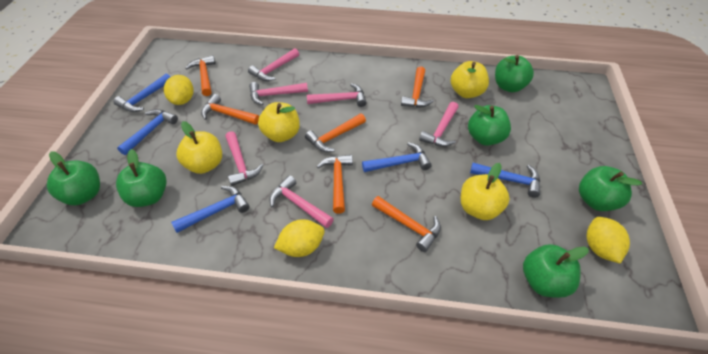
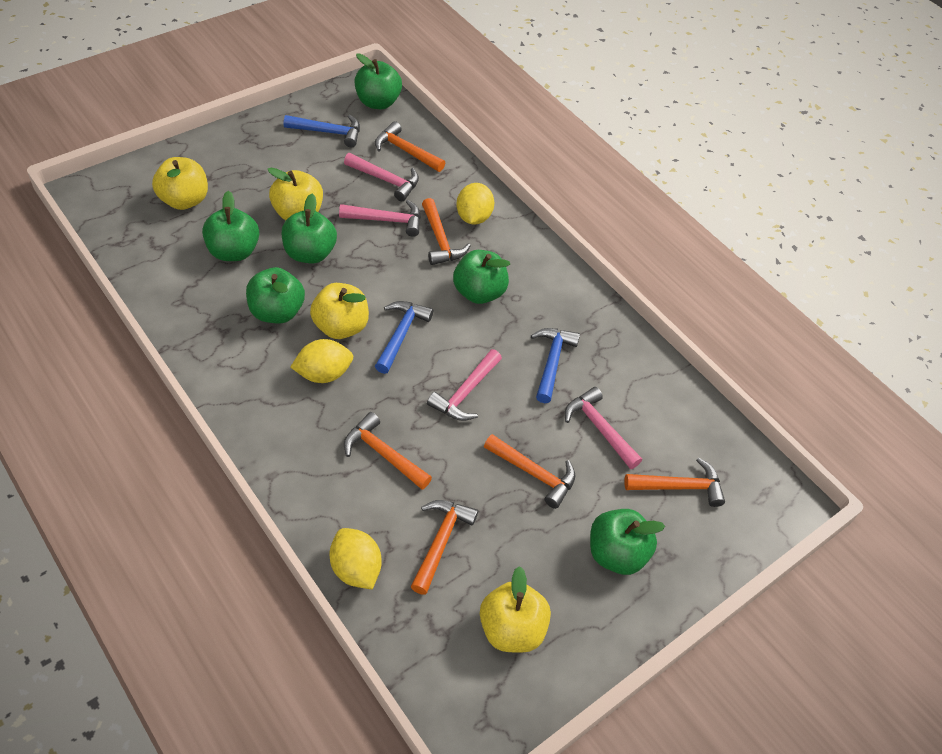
blue hammer: [113,74,170,112] [117,109,178,155] [171,186,250,233] [362,142,432,172] [470,163,540,198] = 5 -> [284,115,360,147] [375,301,433,374] [531,328,580,403] = 3
pink hammer: [225,131,264,186] [248,48,299,81] [249,82,308,105] [269,175,334,228] [307,83,367,107] [419,102,458,147] = 6 -> [339,200,421,237] [344,153,419,201] [427,349,502,421] [565,387,642,469] = 4

